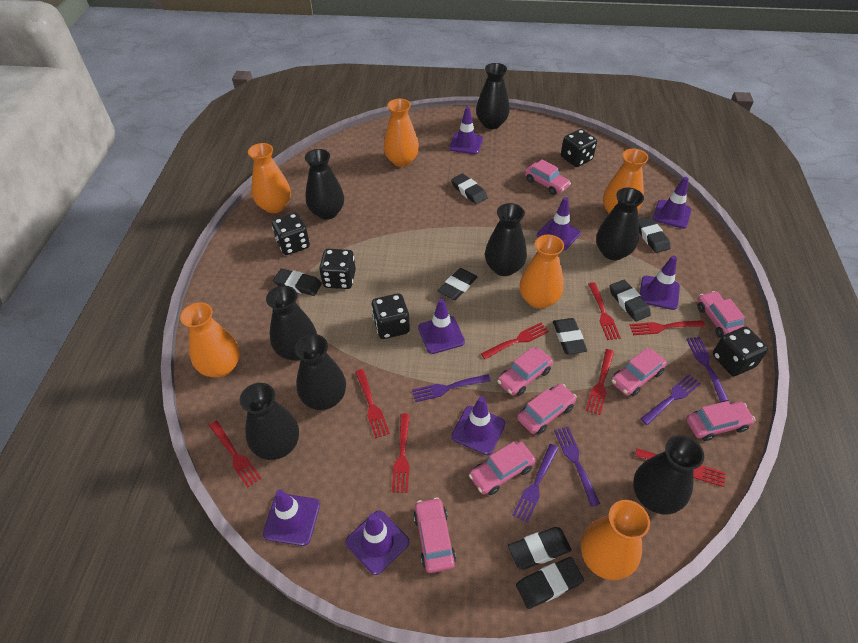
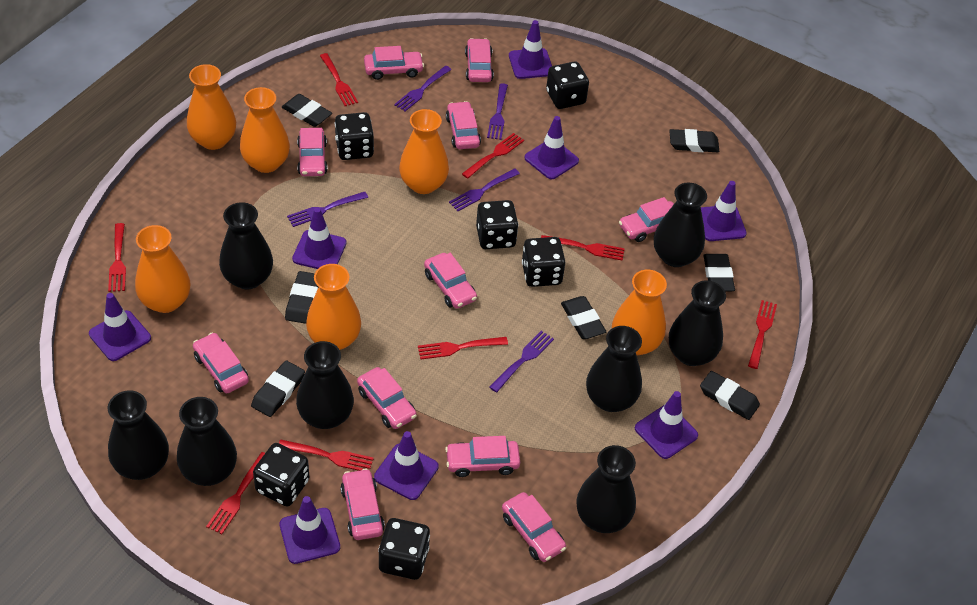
black dice: [272,213,310,255] [319,249,356,289] [371,293,410,339] [561,129,597,167] [713,326,768,376] = 5 -> [253,443,309,507] [335,112,374,160] [378,518,430,580] [476,200,518,249] [522,237,565,287] [546,62,589,109] = 6
black eraser: [273,269,322,296] [438,268,477,300] [451,173,488,204] [508,527,572,569] [516,557,584,609] [553,318,587,354] [610,280,651,322] [638,217,671,253] = 8 -> [251,361,305,417] [282,94,332,127] [285,271,318,324] [561,296,606,339] [669,129,719,152] [700,371,760,420] [703,254,735,291] = 7
pink car: [413,497,456,573] [469,442,535,495] [497,347,553,396] [517,384,577,434] [525,159,571,195] [611,348,667,396] [686,401,755,441] [697,291,745,338] = 8 -> [193,332,249,393] [297,128,328,176] [340,468,385,540] [357,367,417,429] [364,46,424,80] [424,253,477,309] [445,436,520,477] [446,101,481,149] [465,38,494,82] [502,492,566,562] [619,197,674,242] = 11

